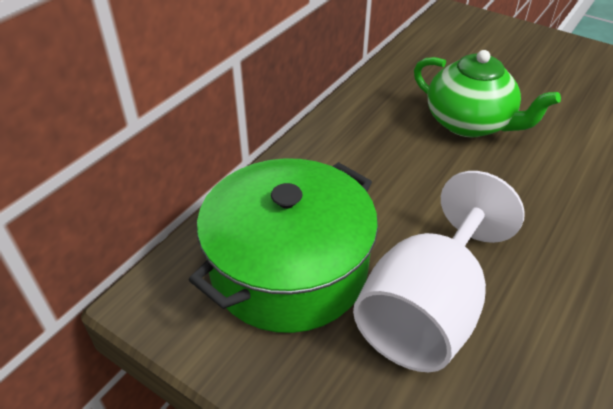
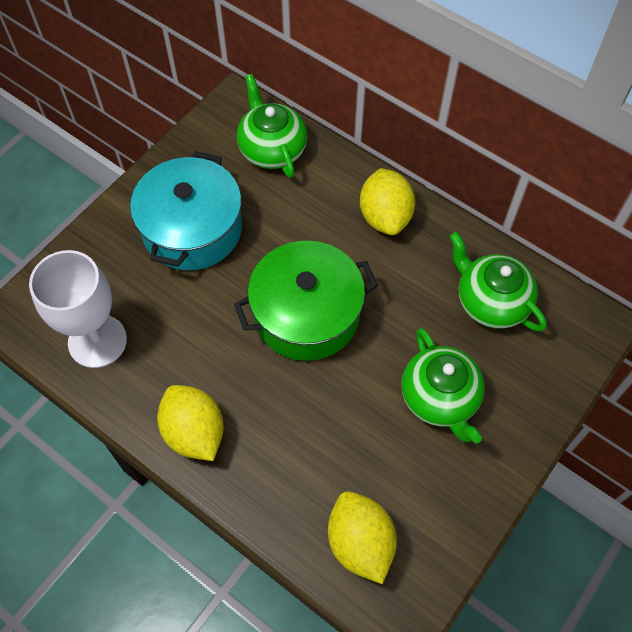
green teapot: [414,50,561,138] = 1 -> [237,74,307,178] [401,328,485,443] [449,232,547,332] = 3
turquoise pot: none = 0 -> [130,151,242,270] = 1
yellow lemon: none = 0 -> [157,385,224,461] [328,491,397,584] [360,168,415,235] = 3

